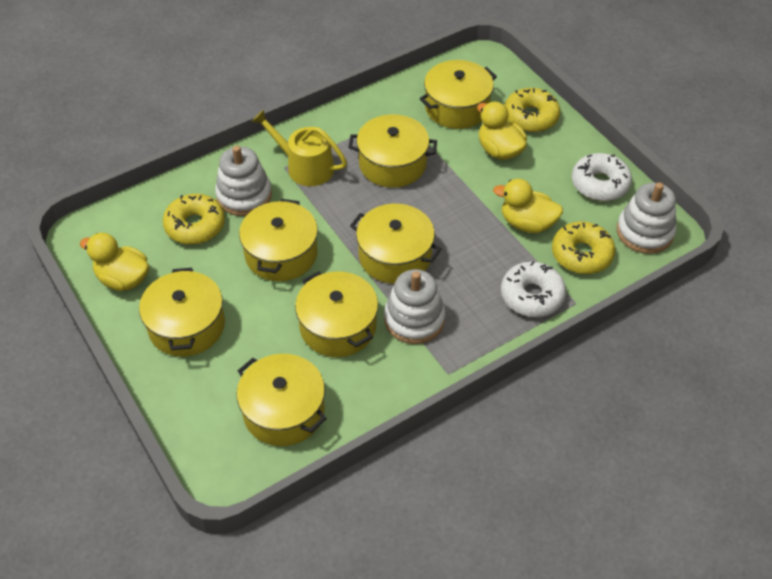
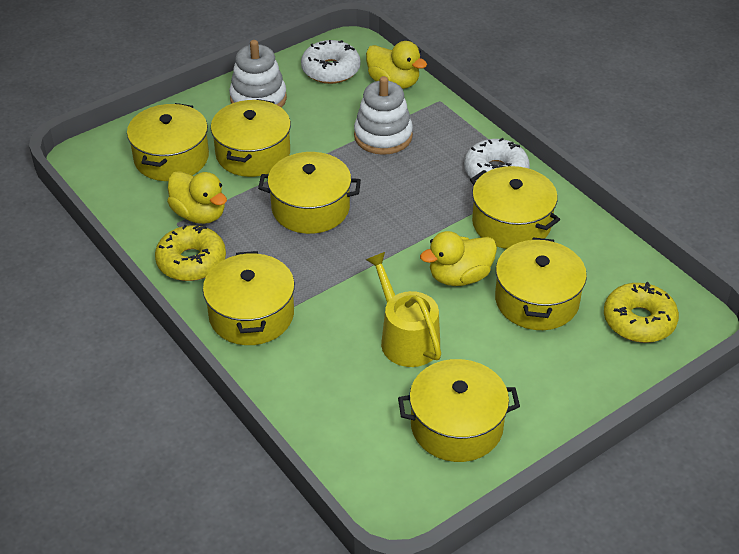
white stacking toy: [215,145,272,216] [384,269,445,344] [617,182,676,254] = 3 -> [229,40,287,108] [354,76,413,155] = 2
yellow donut: [163,194,225,245] [504,88,560,132] [552,221,615,274] = 3 -> [155,225,226,281] [604,282,679,343] = 2

